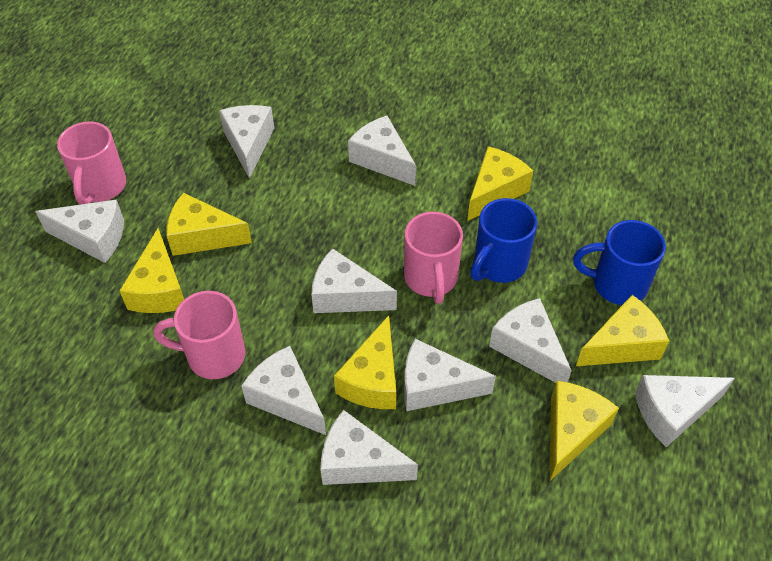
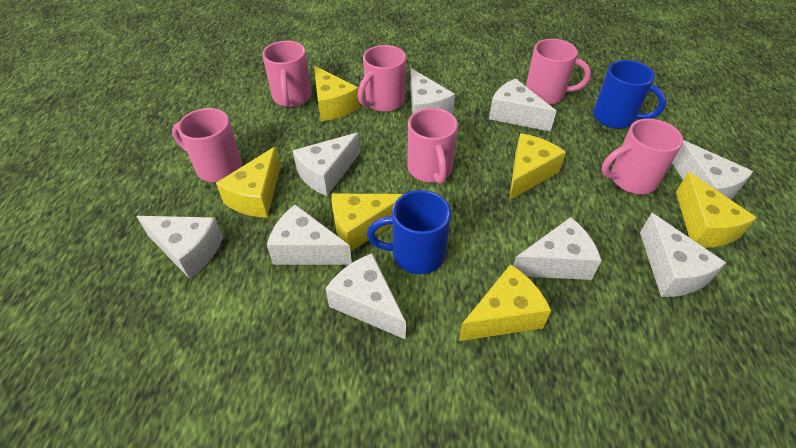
pink mug: [57,122,126,205] [153,291,245,379] [404,212,463,304] = 3 -> [172,108,242,182] [262,41,312,107] [358,45,406,112] [407,108,458,184] [526,39,591,104] [601,118,683,194] = 6

